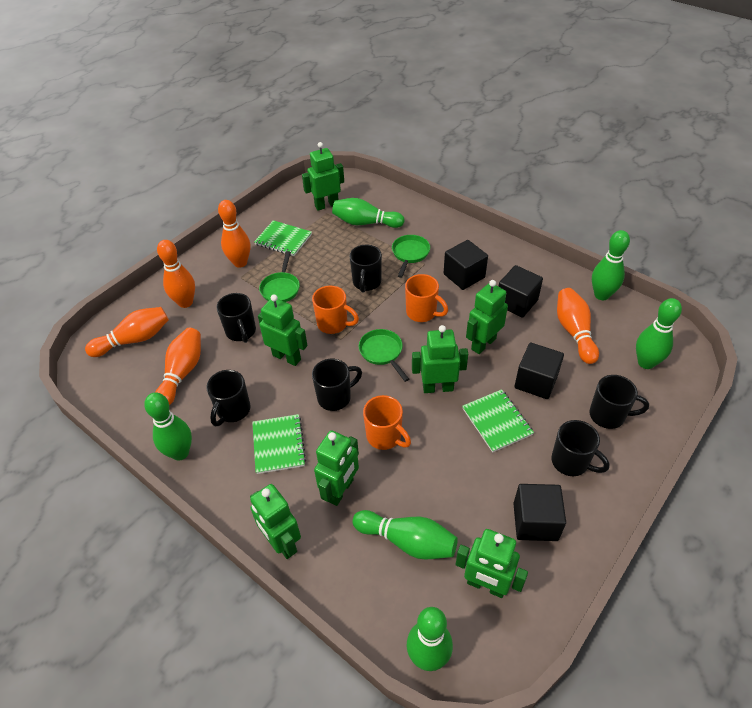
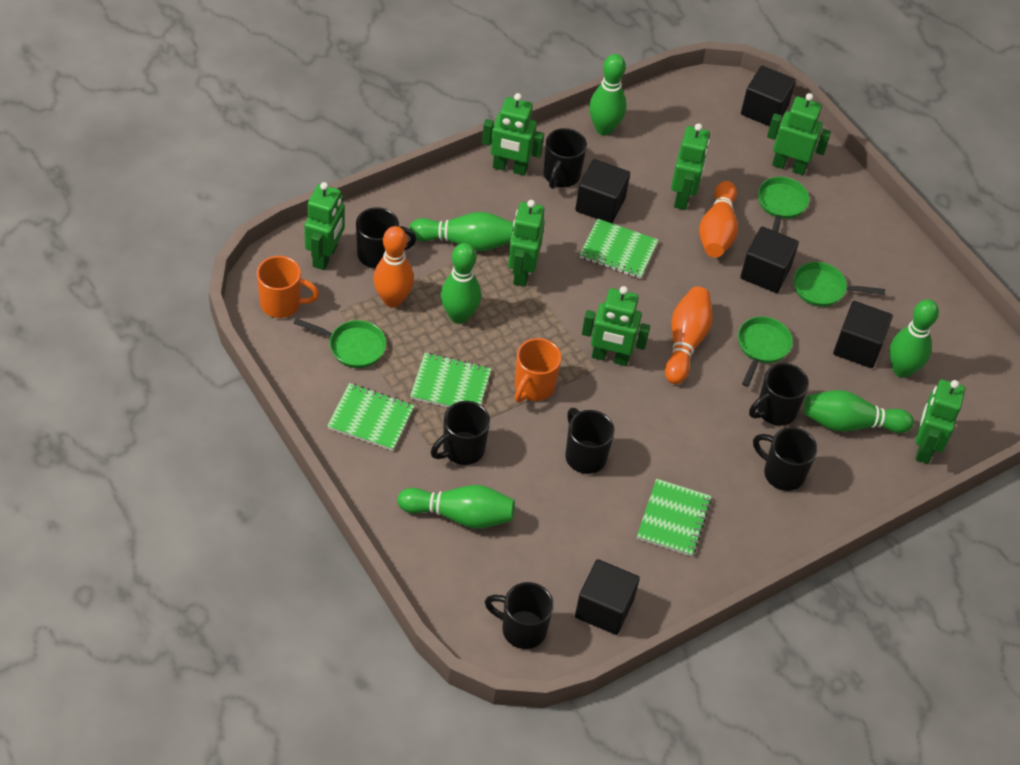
black cube: [444,240,488,290] [499,265,543,318] [513,484,566,541] [514,343,564,399] = 4 -> [575,159,630,223] [575,559,640,635] [740,226,799,293] [741,66,796,126] [833,301,893,368] = 5
black mug: [206,370,251,426] [216,293,256,343] [312,359,362,411] [350,245,382,293] [551,420,610,476] [589,375,649,429] = 6 -> [356,207,416,268] [431,401,490,465] [485,582,554,649] [544,128,587,189] [565,408,615,474] [749,363,809,426] [753,427,817,491] = 7
green notebook: [252,414,306,474] [254,220,312,256] [462,389,534,453] = 3 -> [327,383,415,451] [410,353,492,408] [580,219,658,279] [637,479,712,556] = 4
green pan: [259,251,300,302] [359,329,409,382] [392,235,430,278] = 3 -> [293,318,386,368] [738,316,793,387] [758,177,810,232] [793,262,885,307] = 4
orange bowling pin: [85,307,169,357] [155,328,201,405] [157,240,195,308] [218,200,250,268] [557,288,599,364] = 5 -> [373,226,414,307] [665,287,713,384] [699,181,738,258] = 3
orange mug: [312,286,359,334] [363,395,411,450] [405,274,448,322] = 3 -> [257,256,319,318] [515,338,562,403] = 2

